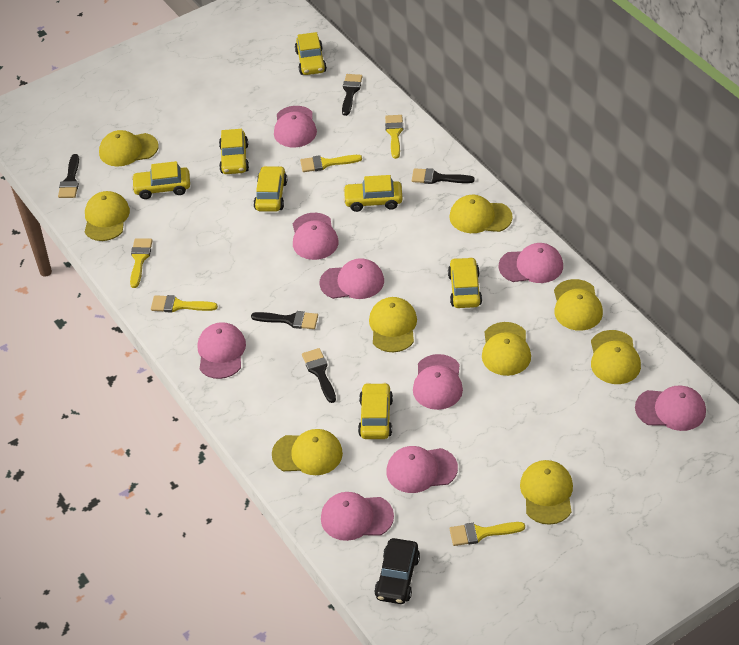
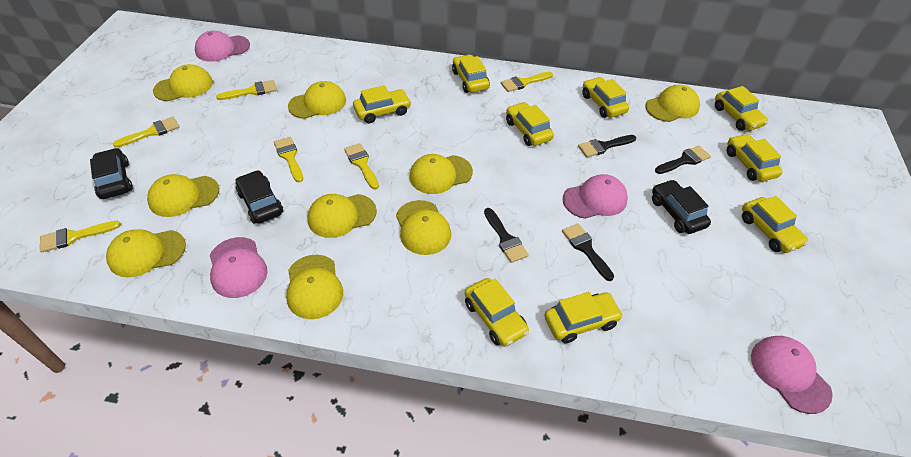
black brush: [58,154,79,198] [251,311,318,329] [302,348,336,403] [342,74,362,116] [412,168,475,184] = 5 -> [484,208,529,263] [562,223,614,281] [578,135,636,157] [655,146,711,174] = 4
black car: [374,538,420,604] = 1 -> [90,148,133,199] [236,170,283,224] [652,179,711,234] = 3
pink cap: [198,322,246,379] [274,106,317,147] [293,213,339,260] [319,258,384,299] [321,492,394,541] [387,446,458,493] [413,354,463,410] [499,243,563,283] [635,385,706,431] = 9 -> [195,31,250,62] [210,237,267,298] [563,174,628,219] [751,336,833,414] = 4
yellow brush: [130,238,153,288] [151,295,218,313] [300,155,362,172] [385,115,403,159] [449,522,525,546] = 5 -> [40,221,121,252] [113,117,180,148] [216,80,277,100] [274,137,303,182] [344,143,379,189] [501,72,553,92] = 6
yellow car: [132,161,190,199] [219,129,249,174] [254,166,287,212] [295,32,327,75] [343,175,403,212] [358,383,393,439] [448,257,482,308] = 7 -> [353,85,411,123] [452,55,490,93] [465,278,529,347] [506,102,554,146] [544,292,623,344] [582,77,629,118] [715,86,768,131] [727,134,783,181] [742,196,808,253] = 9

